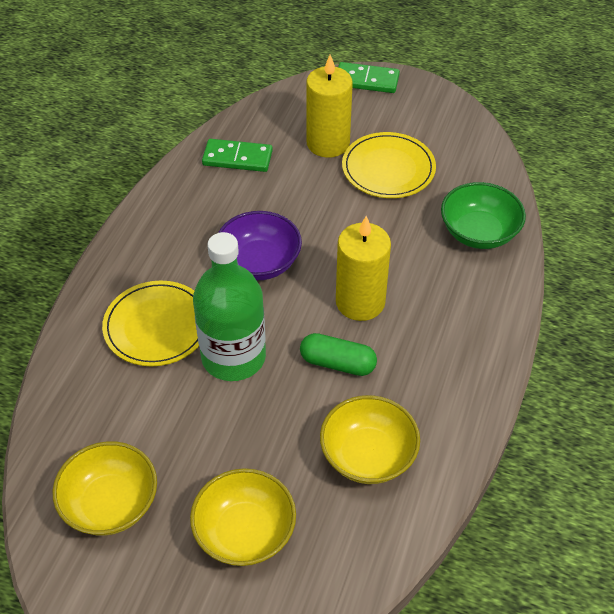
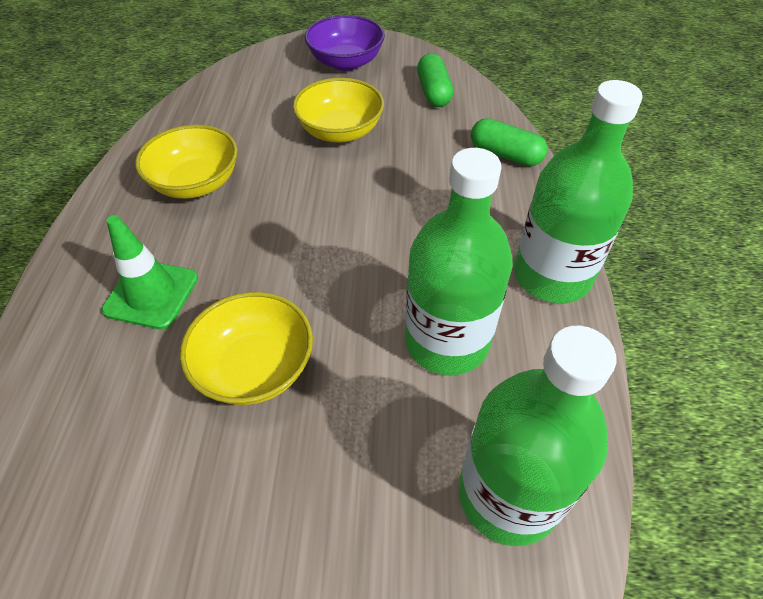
green bottle: [193,232,266,381] = 1 -> [405,148,513,375] [458,326,616,546] [514,80,643,303] = 3
green bowl: [441,182,526,249] = 1 -> none = 0
green capsule: [300,333,377,376] = 1 -> [417,53,454,107] [471,118,548,166] = 2
green domino: [202,139,273,172] [338,62,400,93] = 2 -> none = 0
green traffic cone: none = 0 -> [101,215,198,330] = 1
yellow candle: [306,55,353,158] [336,216,391,321] = 2 -> none = 0
yellow plate: [102,281,199,366] [342,132,436,198] = 2 -> none = 0

